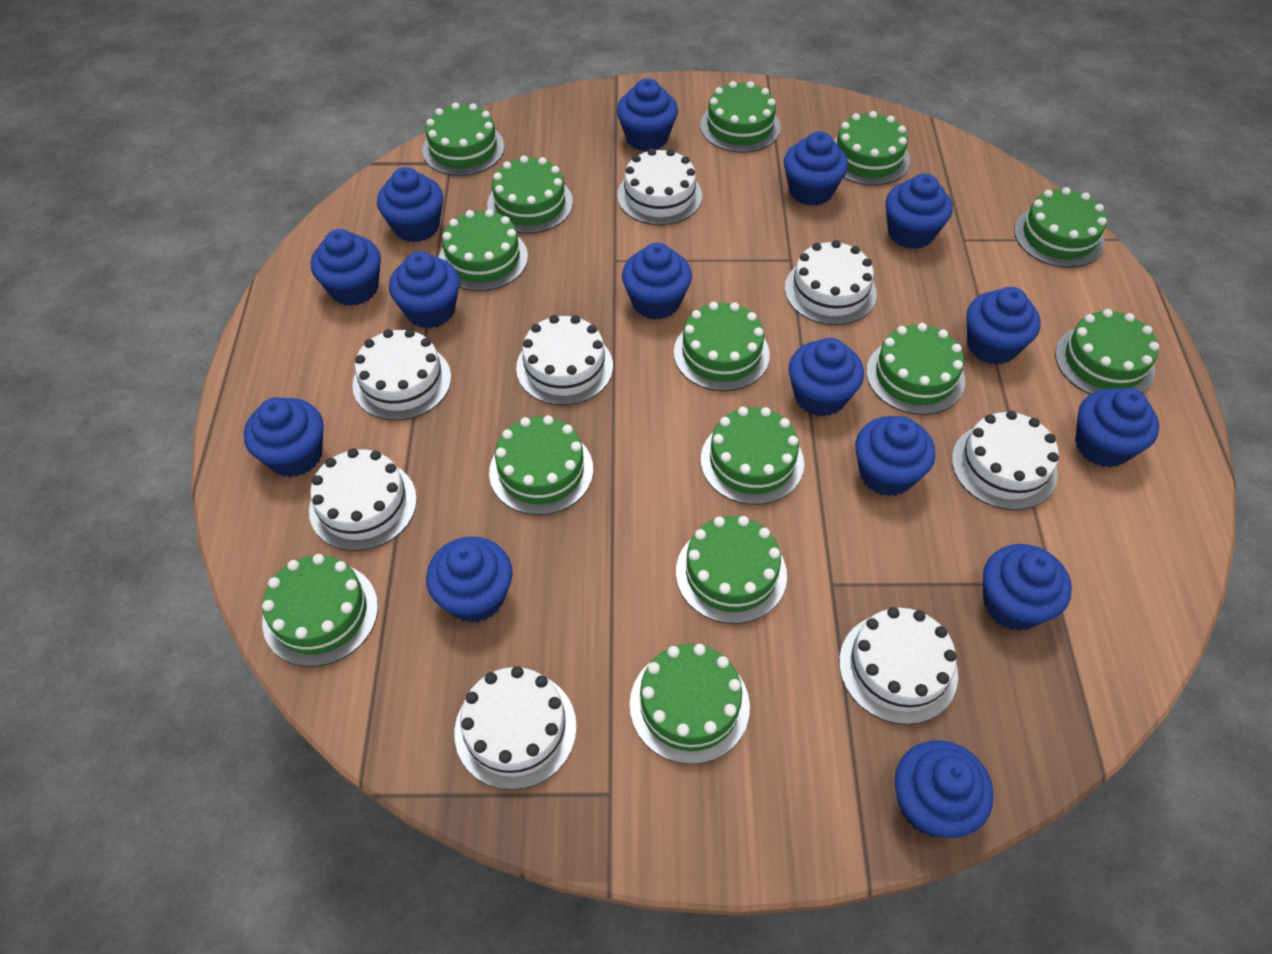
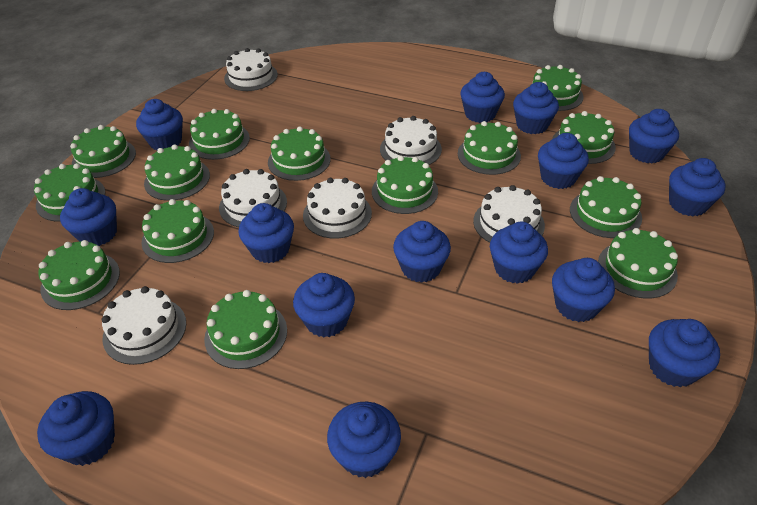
white cake: [309,448,417,551] [352,329,451,421] [455,666,577,790] [516,315,613,405] [617,148,702,225] [785,240,877,325] [839,607,958,725] [952,410,1059,510] = 8 -> [102,286,186,365] [219,169,287,227] [224,48,278,91] [303,178,372,239] [380,116,442,165] [473,185,545,243] = 6

